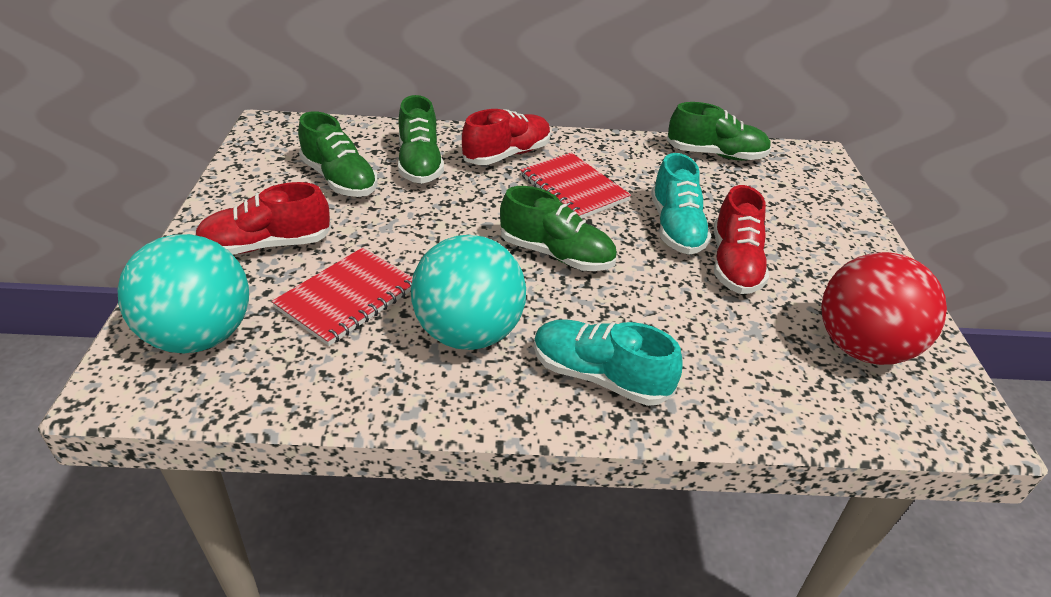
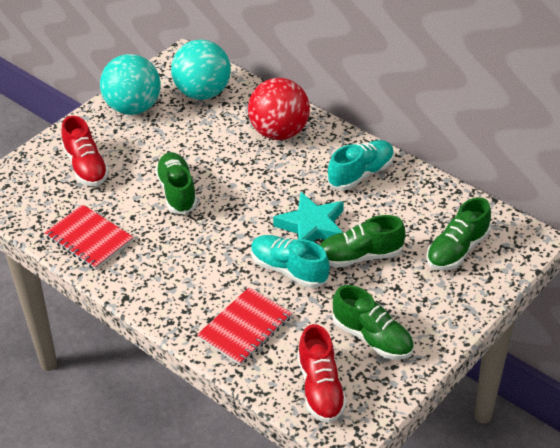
red shoe: [196,182,331,255] [462,109,551,165] [714,185,769,294] = 3 -> [62,116,109,186] [297,324,347,423] = 2
turquoise star: none = 0 -> [273,192,344,242] = 1

